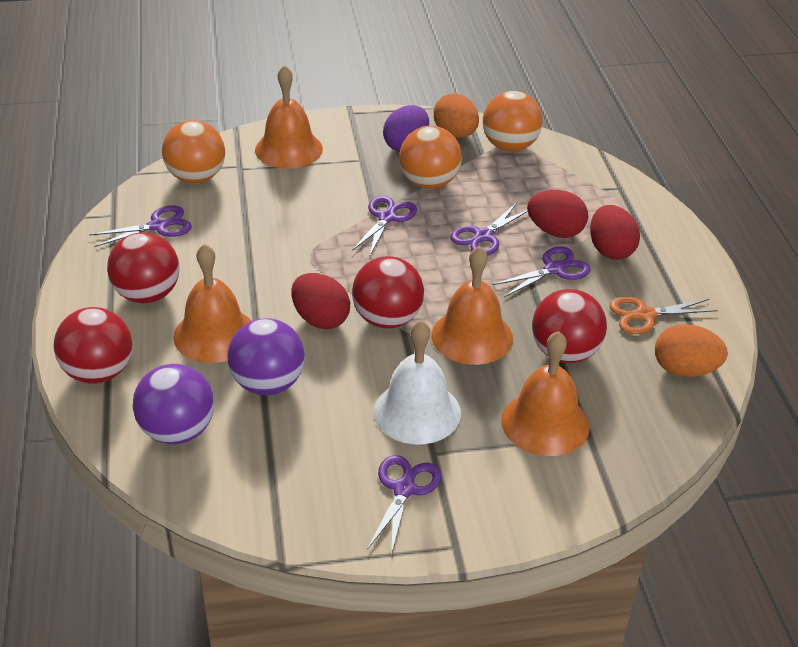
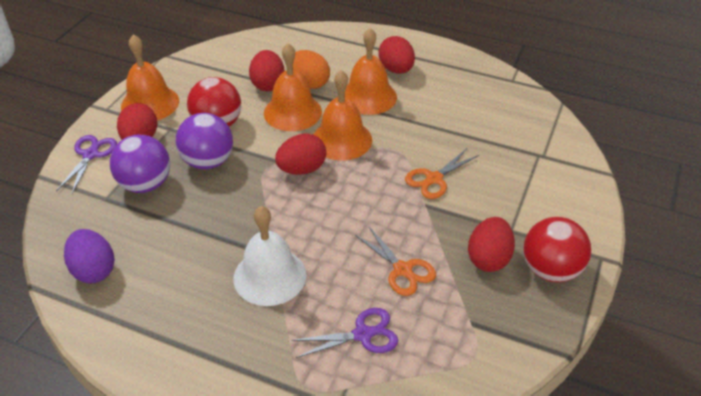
orange ball: [162,120,225,183] [399,126,462,189] [483,91,543,152] = 3 -> none = 0
orange egg: [434,93,479,138] [655,324,728,377] = 2 -> [293,50,330,89] = 1
orange scissors: [609,297,718,334] = 1 -> [355,226,436,296] [405,148,479,199] = 2
purple scissors: [89,205,192,247] [352,196,417,257] [367,455,441,556] [450,203,528,256] [493,246,591,297] = 5 -> [56,135,117,194] [292,308,398,358] = 2
red ball: [54,307,133,384] [107,232,179,303] [352,256,424,328] [532,289,607,363] = 4 -> [187,77,241,127] [523,217,591,282] = 2
red egg: [291,273,350,329] [527,190,588,238] [590,205,640,260] = 3 -> [117,103,157,140] [249,50,284,91] [275,133,326,175] [378,36,415,74] [468,217,515,272] = 5

